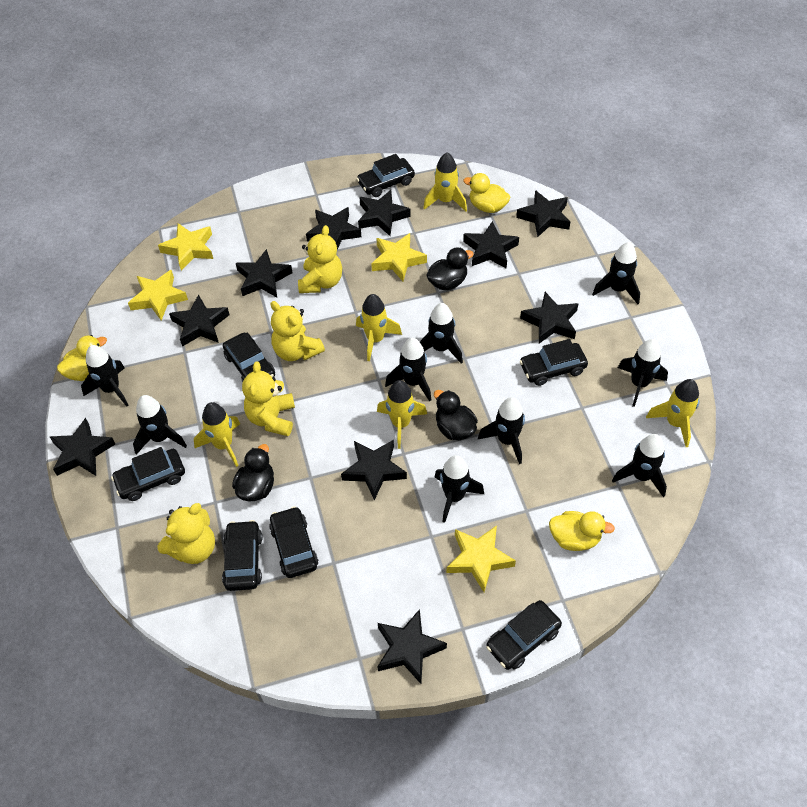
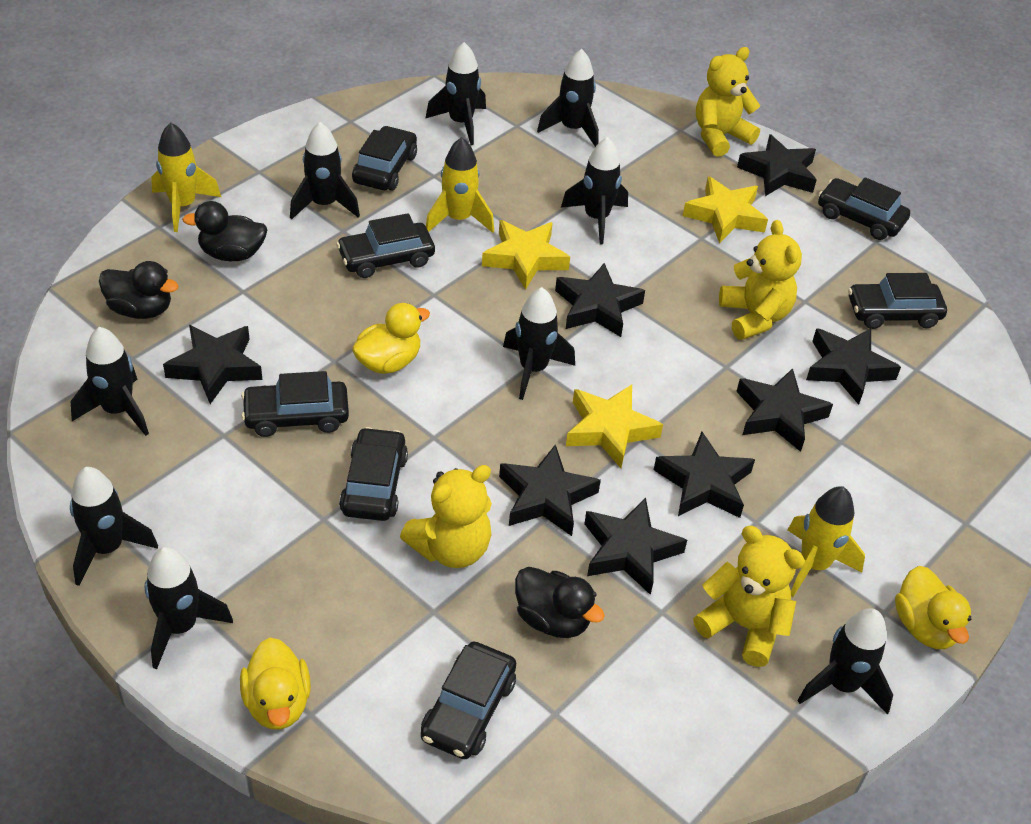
black star: [50,418,115,476] [169,294,230,347] [236,249,293,297] [306,207,361,249] [341,440,407,500] [358,190,411,236] [377,609,447,684] [463,221,519,268] [516,190,570,237] [520,292,579,343] = 10 -> [163,325,263,404] [499,444,601,536] [555,263,645,337] [584,498,687,595] [654,432,755,518] [736,368,833,452] [737,134,816,196] [806,328,901,405] = 8
yellow rocket: [194,402,240,467] [356,294,402,361] [377,380,427,449] [423,152,467,212] [646,379,699,447] = 5 -> [151,122,221,232] [426,137,494,233] [788,486,865,597] = 3
yellow star: [128,270,188,320] [158,223,213,270] [371,233,427,281] [447,525,516,592] = 4 -> [482,220,570,290] [566,385,663,468] [683,176,768,243] = 3

